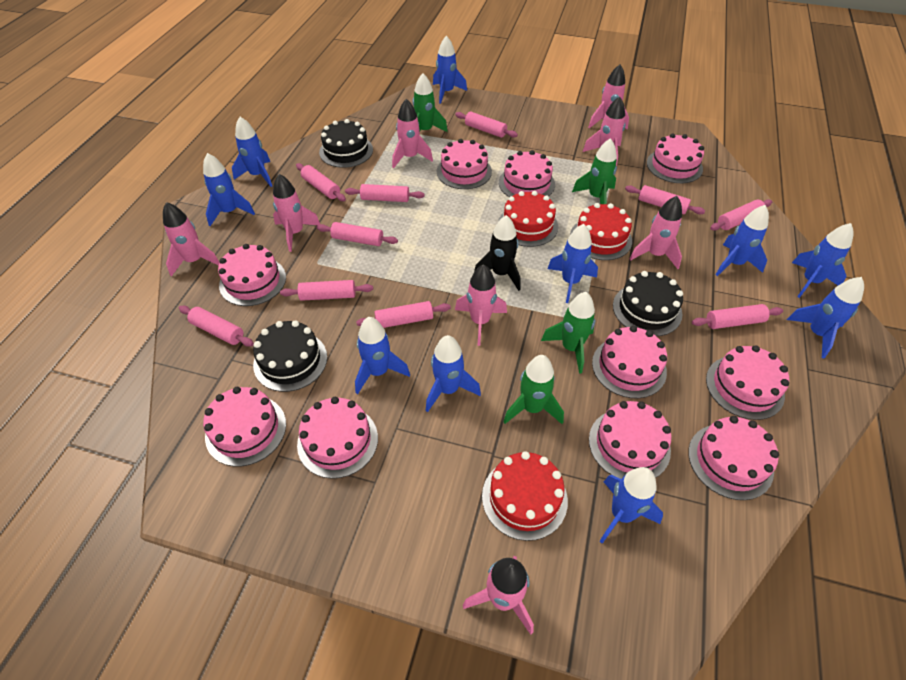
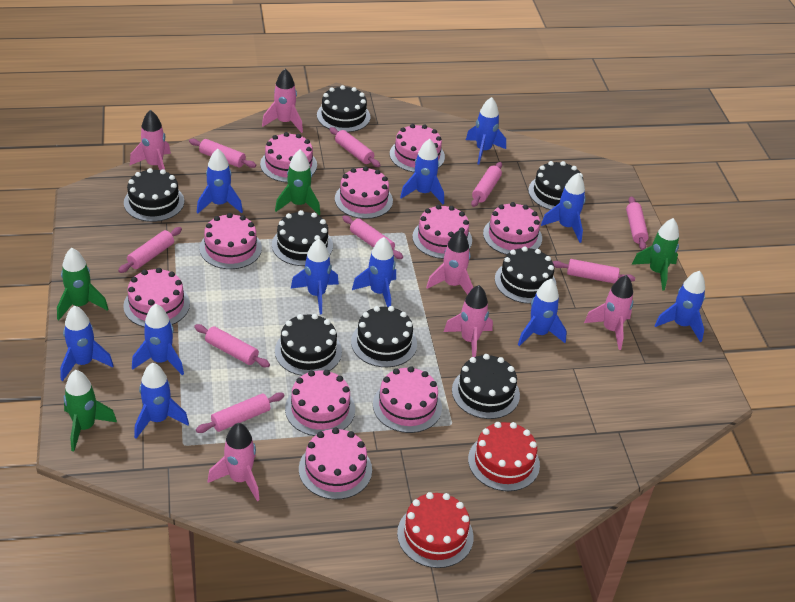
black cake: [253,320,327,392] [319,119,373,168] [613,271,683,336] = 3 -> [124,168,184,222] [272,210,333,266] [275,314,342,376] [317,85,371,132] [351,306,417,367] [452,354,520,419] [495,246,556,304] [528,161,584,210] = 8
black rocket: [474,215,521,291] = 1 -> none = 0
blue rocket: [203,153,255,226] [232,117,272,187] [355,317,410,394] [426,335,481,412] [433,36,467,104] [548,224,598,303] [599,467,663,544] [715,205,769,276] [787,277,864,358] [792,223,854,298] = 10 -> [60,306,114,381] [132,304,184,375] [134,363,189,439] [197,149,243,214] [291,239,339,314] [352,237,396,307] [400,139,444,204] [466,97,506,164] [518,279,567,346] [541,173,586,243] [654,271,705,342] = 11
pink rocket: [163,202,220,276] [273,174,320,252] [392,99,433,168] [455,264,507,346] [463,556,534,635] [583,96,625,166] [588,65,629,129] [630,196,682,269] = 8 -> [130,110,171,170] [208,423,260,501] [262,68,303,133] [426,230,473,295] [443,285,493,357] [584,275,633,350] = 6
pink rolling pin: [179,305,254,347] [280,280,373,301] [296,163,346,201] [317,222,398,246] [345,184,425,202] [356,301,451,328] [455,112,518,138] [625,185,705,214] [692,304,783,329] [710,199,772,231] = 10 -> [118,227,182,273] [189,139,256,168] [194,324,270,367] [196,392,285,433] [329,127,381,167] [342,215,403,259] [471,162,502,207] [553,259,635,284] [626,196,649,250] = 9
red cake: [482,451,568,541] [498,191,558,247] [570,203,632,260] = 3 -> [397,492,474,568] [468,422,540,491] = 2

